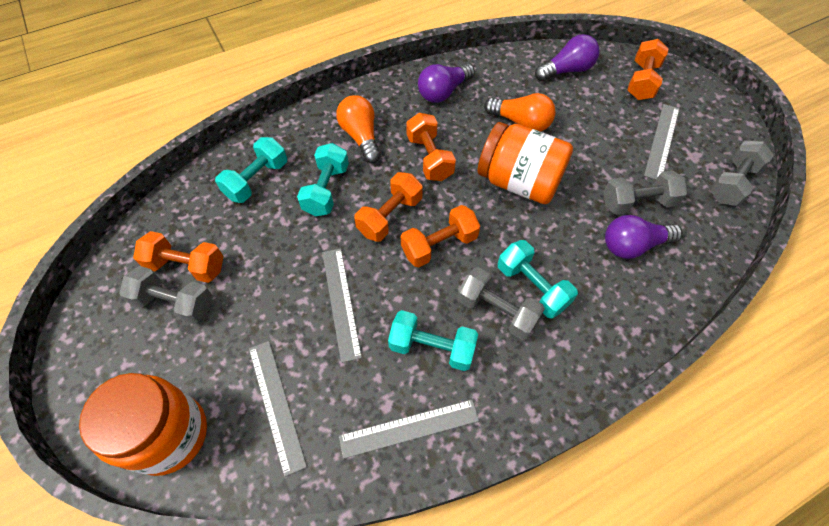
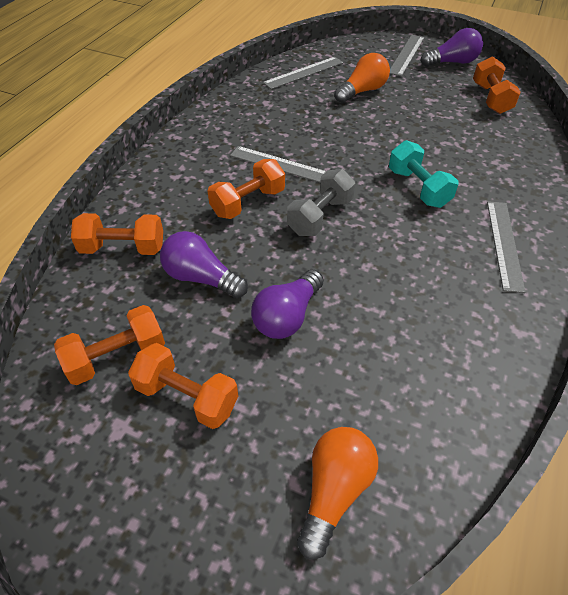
grey dumbbell: [119,266,213,324] [457,267,545,340] [603,170,687,215] [710,141,774,206] = 4 -> [287,169,356,236] = 1
orange jar: [79,373,207,476] [478,122,573,204] = 2 -> none = 0
turquoise dumbbell: [215,137,287,203] [297,143,349,216] [388,310,478,371] [498,240,578,319] = 4 -> [389,140,459,208] = 1

